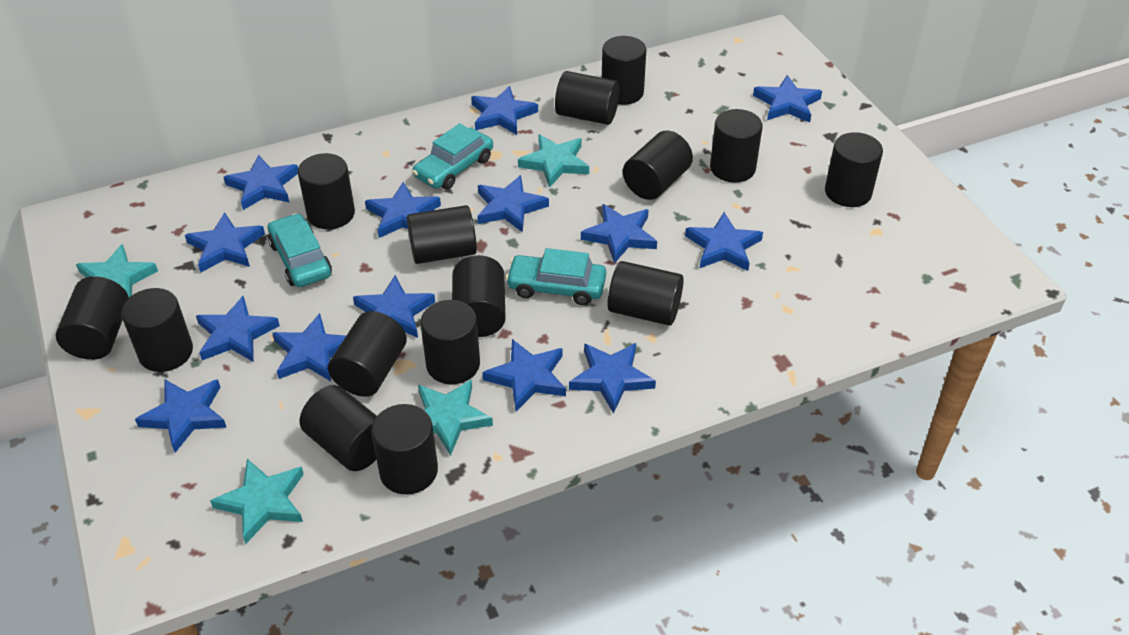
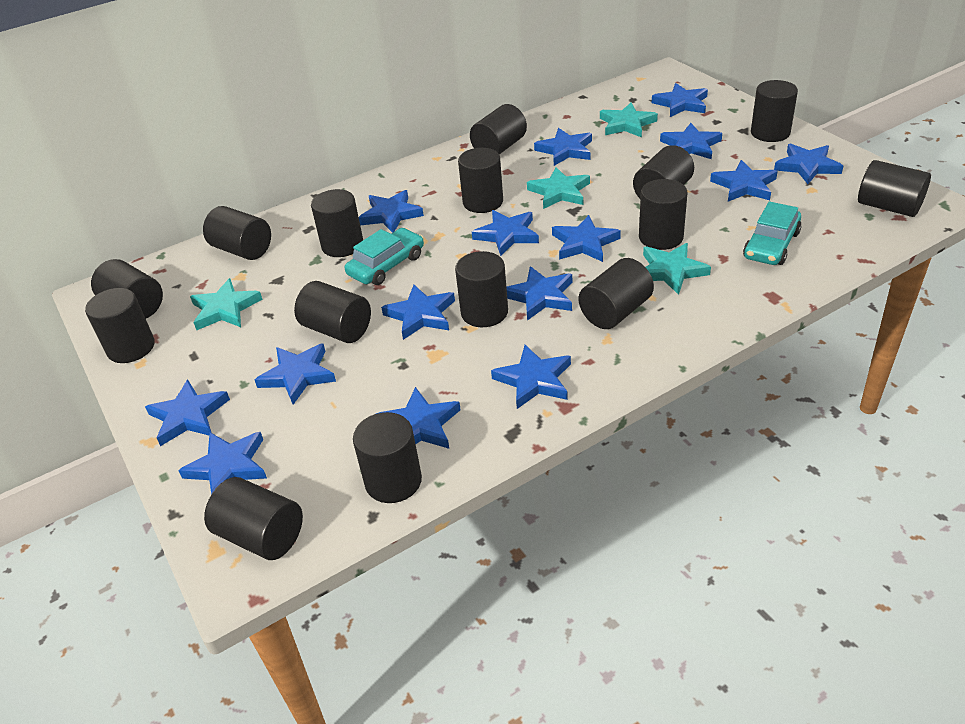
blue star: [135,379,227,453] [185,212,265,273] [196,296,280,362] [224,155,298,210] [272,313,346,381] [353,275,435,338] [365,182,441,238] [471,86,538,135] [477,175,549,232] [482,339,566,411] [569,343,656,414] [581,204,657,264] [685,212,763,271] [753,75,822,123] = 14 -> [145,380,230,446] [178,432,267,494] [255,343,336,405] [359,190,424,233] [376,387,461,449] [381,285,455,340] [472,210,539,256] [491,345,571,409] [506,266,572,321] [534,128,592,166] [552,215,621,262] [652,83,708,117] [660,123,722,159] [710,160,778,201] [774,144,843,184] = 15
turquoise car: [268,213,332,287] [412,123,493,189] [506,248,606,305] = 3 -> [345,228,424,285] [743,202,802,265] = 2

